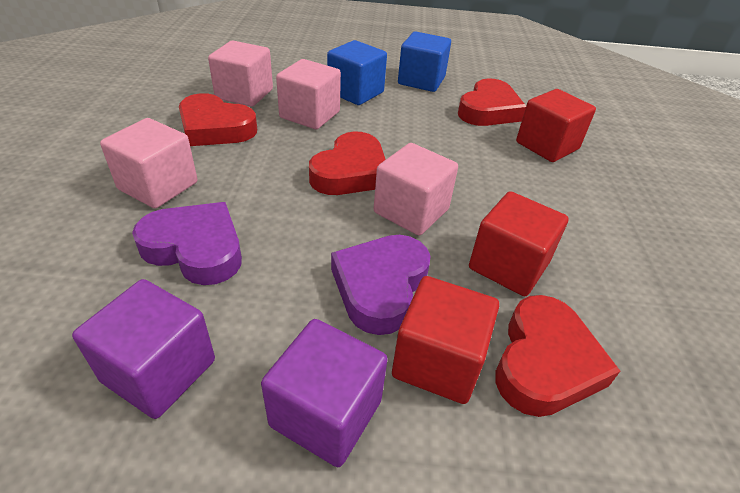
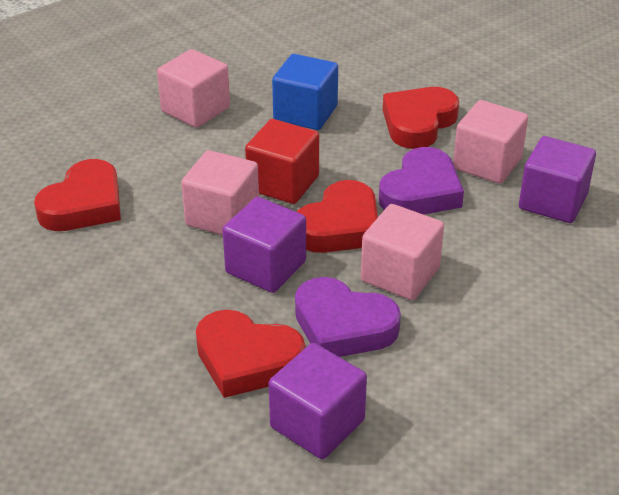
blue cube: [327,40,387,105] [398,31,451,92] = 2 -> [272,54,338,130] = 1
purple cube: [72,279,215,419] [261,319,388,467] = 2 -> [223,197,306,293] [269,343,367,459] [519,136,596,223] = 3
red cube: [392,276,499,404] [469,191,569,296] [516,89,596,162] = 3 -> [245,119,319,204] = 1

